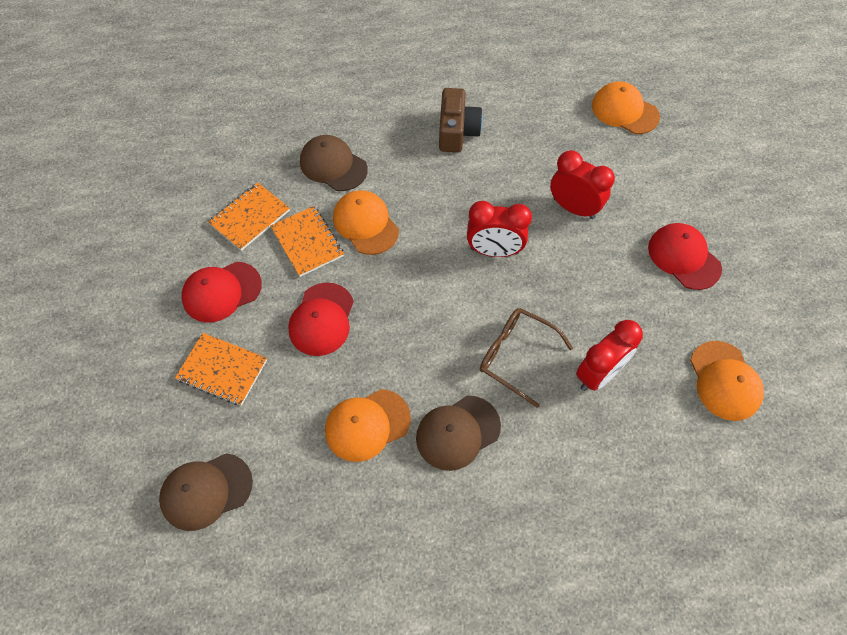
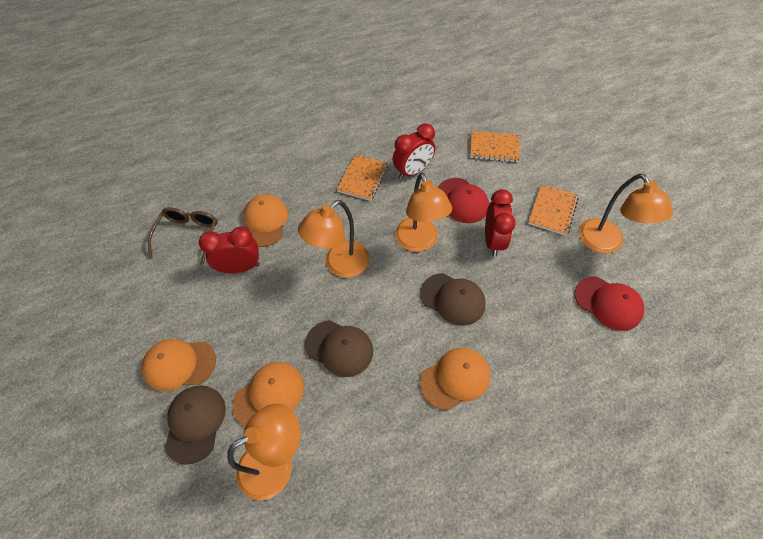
brown camera: [439,88,483,152] = 1 -> none = 0
orange lamp: none = 0 -> [227,404,301,500] [298,200,370,278] [395,172,452,252] [579,174,673,253] = 4
red cap: [181,262,262,323] [288,283,354,356] [648,223,722,290] = 3 -> [438,178,489,223] [575,276,644,331] = 2

